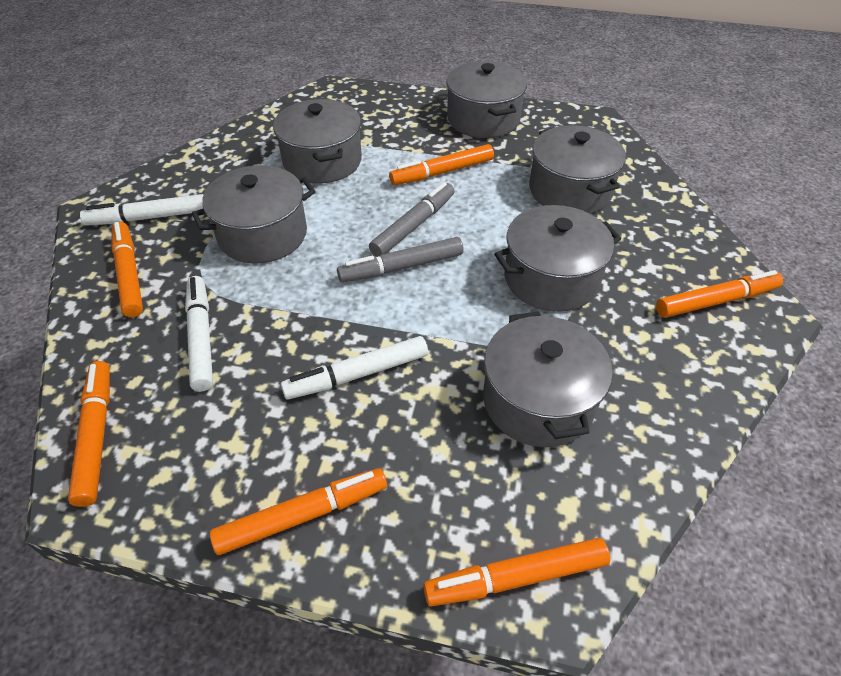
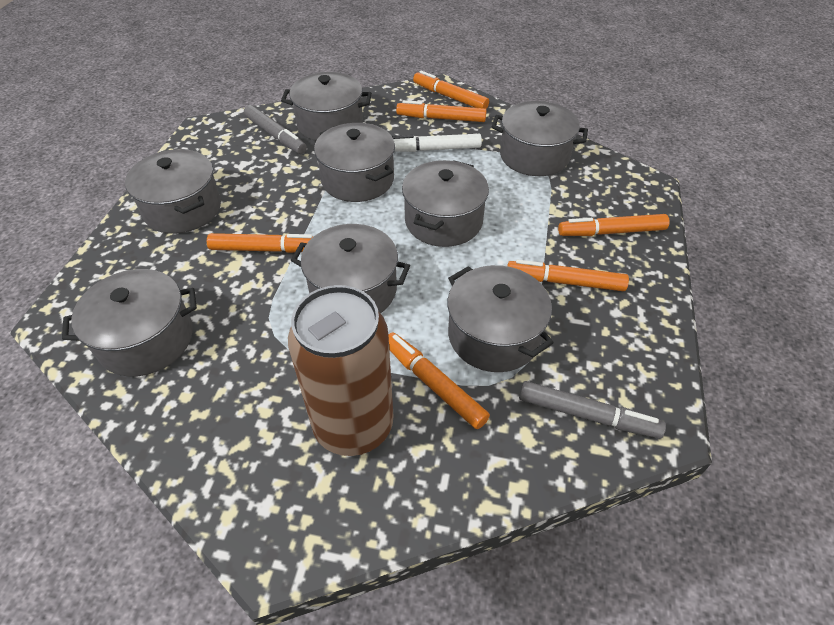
brown can: none = 0 -> [288,285,394,456] = 1
grey pot: [192,165,316,263] [273,99,362,184] [446,61,527,138] [483,311,613,447] [494,205,621,312] [529,125,626,214] = 6 -> [62,269,197,377] [125,149,221,234] [281,72,372,141] [291,224,410,314] [314,123,395,202] [402,160,489,247] [448,265,554,372] [491,101,588,176] = 8
white marker: [80,194,204,226] [185,276,213,391] [281,336,428,400] = 3 -> [392,134,482,152] = 1

